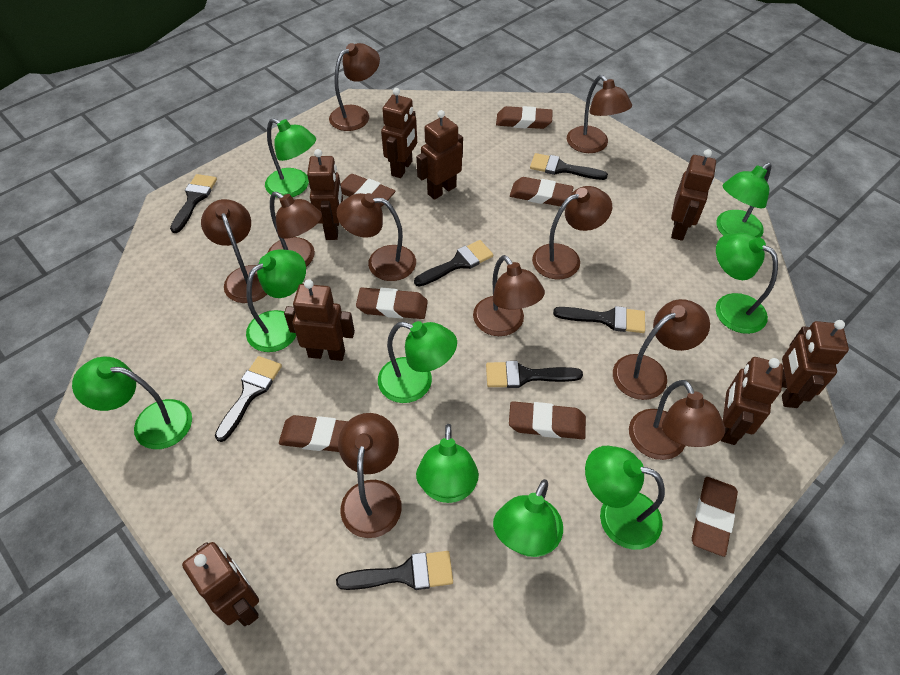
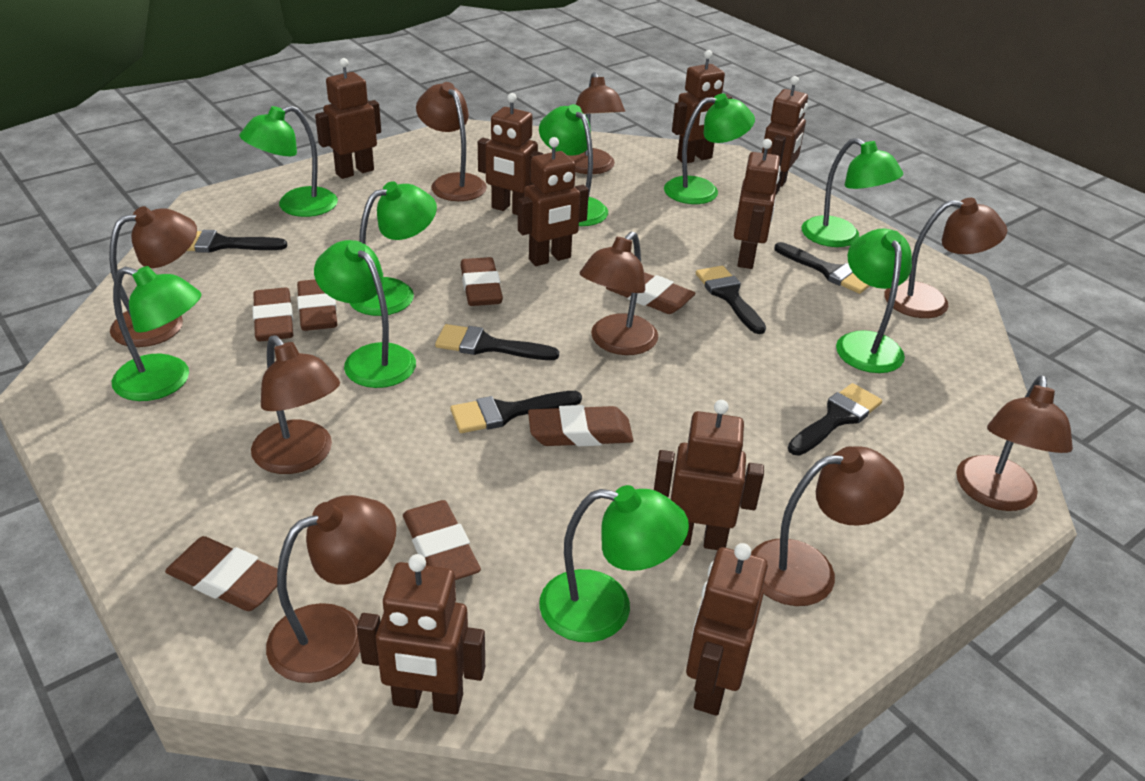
black brush: [170,174,217,233] [215,356,282,442] [336,551,453,590] [414,240,493,287] [486,361,583,388] [530,153,608,180] [553,306,645,333] = 7 -> [187,230,287,253] [435,324,559,360] [450,391,582,433] [696,266,766,334] [774,242,870,294] [788,383,882,456] = 6
brown lamp: [201,199,267,303] [267,192,322,267] [329,43,380,131] [337,193,416,281] [338,413,402,538] [473,255,545,336] [532,186,612,280] [567,75,632,153] [613,299,710,400] [629,380,725,460] = 10 -> [109,206,197,347] [251,335,340,474] [266,495,396,683] [416,82,487,201] [567,72,625,174] [580,232,658,355] [751,446,904,606] [884,198,1007,318] [956,375,1073,511] = 9
brown robot: [182,542,259,626] [284,279,355,361] [307,149,343,240] [381,88,417,178] [416,110,463,200] [671,149,716,241] [721,357,783,445] [782,320,849,408] = 8 -> [315,58,381,179] [357,554,485,714] [478,93,543,215] [518,137,589,266] [654,400,764,550] [672,50,732,163] [686,543,768,716] [734,139,781,269] [762,76,808,196] = 9

